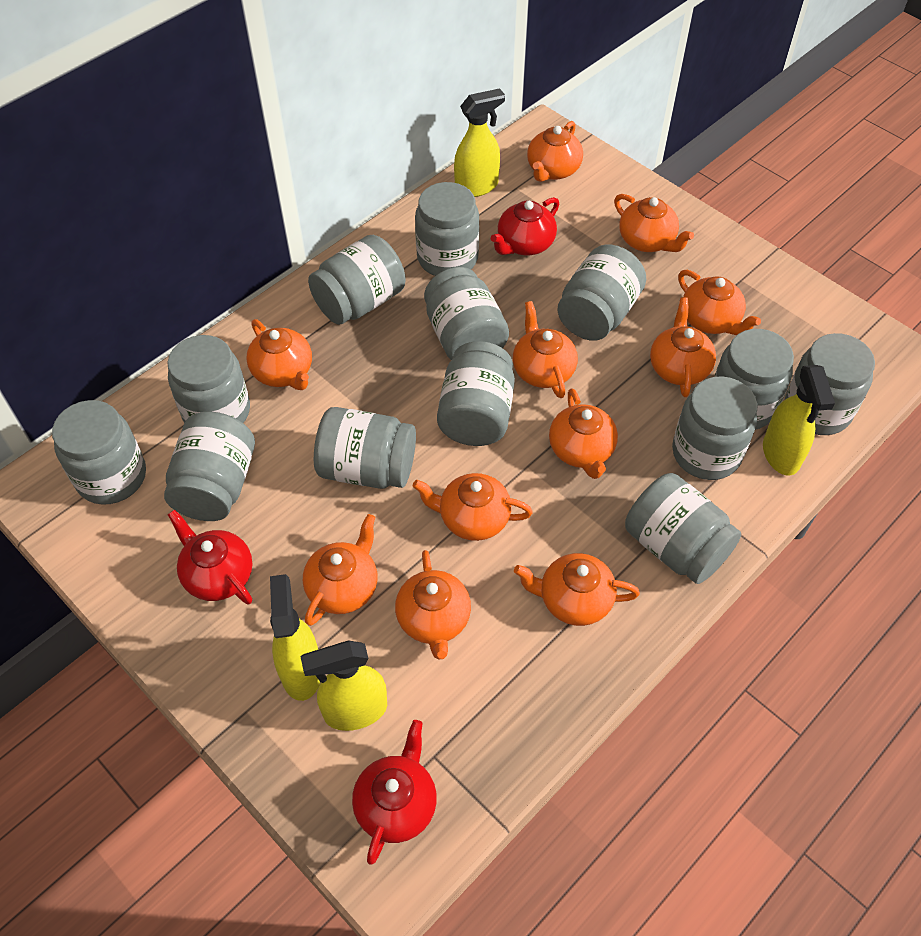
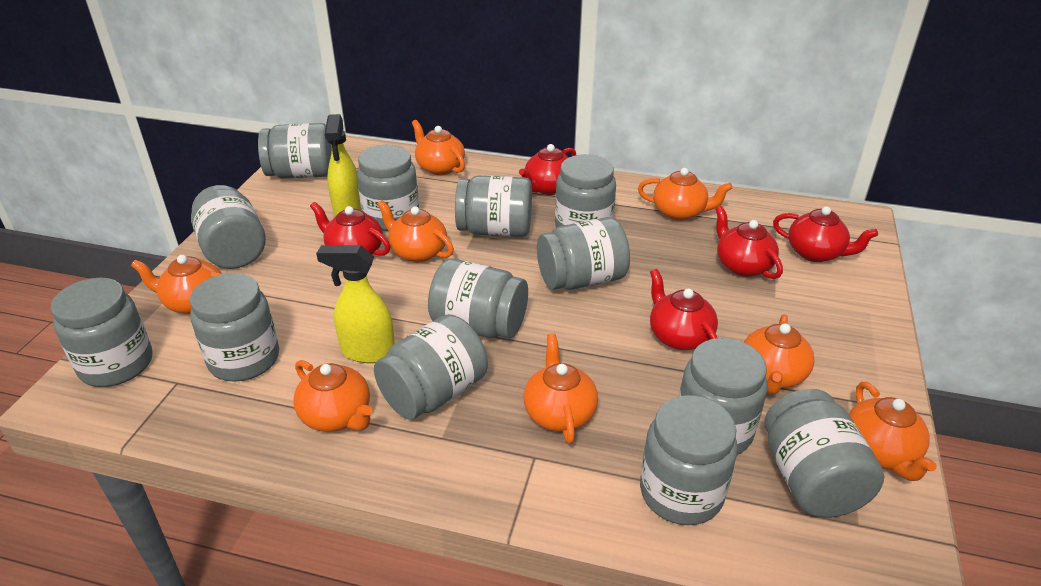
orange teapot: [246,319,312,390] [303,514,377,626] [395,550,471,660] [413,473,533,541] [513,301,578,398] [514,553,640,626] [527,121,583,182] [549,388,618,479] [614,194,694,252] [650,297,716,397] [678,270,761,335] = 11 -> [131,255,222,314] [293,360,373,432] [377,200,454,262] [412,120,465,175] [524,334,598,444] [638,168,733,221] [744,314,815,394] [849,382,937,481] = 8
red teapot: [168,510,252,604] [352,720,437,865] [491,197,559,256] = 3 -> [310,202,390,256] [519,144,576,195] [650,269,718,350] [715,206,783,279] [773,206,878,262] = 5
yellow spray bottle: [270,574,320,701] [301,640,387,731] [454,88,505,197] [763,365,835,476] = 4 -> [316,245,395,363] [325,114,362,217] = 2

